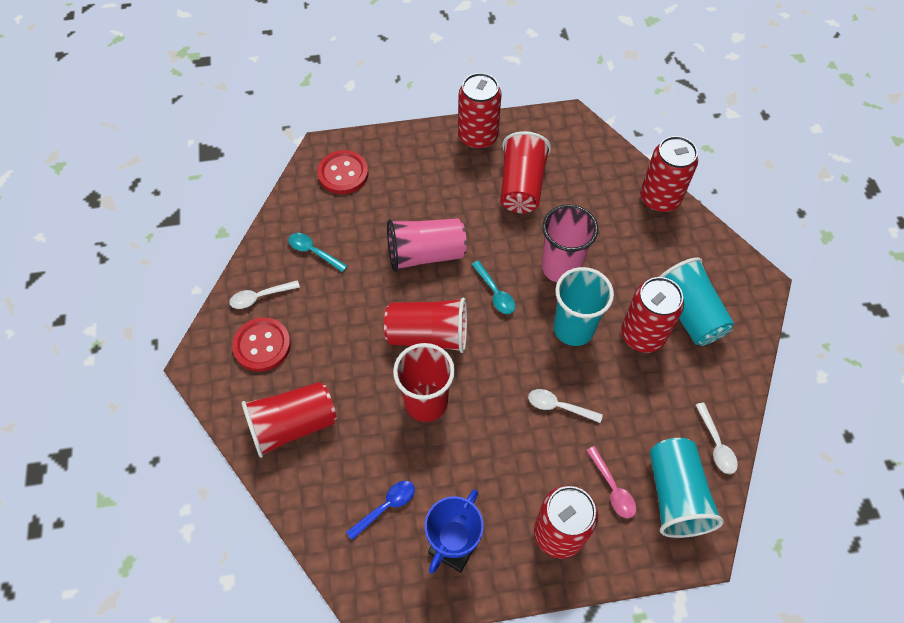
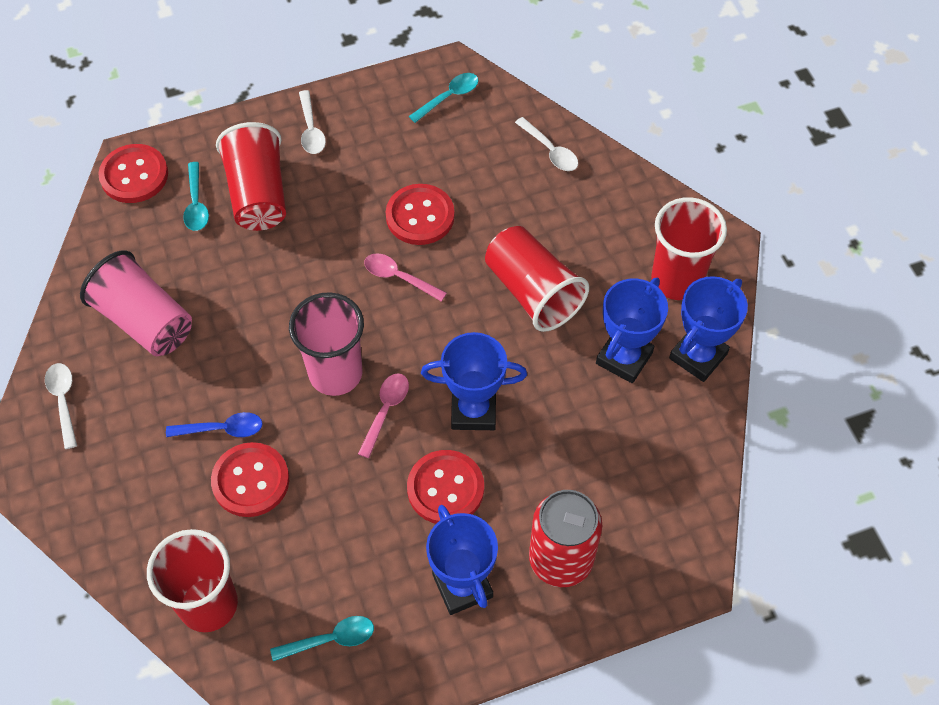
blue trophy: [425,489,484,574] = 1 -> [421,332,527,430] [426,505,498,615] [596,278,668,383] [669,276,748,382] = 4
pink spoon: [586,446,636,519] = 1 -> [358,373,409,458] [364,253,447,302] = 2
red button: [232,317,291,372] [317,150,368,194] = 2 -> [98,144,168,203] [211,442,289,517] [386,184,455,245] [407,450,484,524] = 4
red can: [458,73,502,150] [534,486,598,559] [621,277,684,353] [640,136,698,212] = 4 -> [529,490,602,587] = 1
turquoise cup: [554,267,614,346] [650,438,724,538] [659,257,734,346] = 3 -> none = 0
turquoise spoon: [289,233,347,272] [471,261,515,314] = 2 -> [183,162,209,231] [270,616,374,661] [409,73,478,123] = 3

